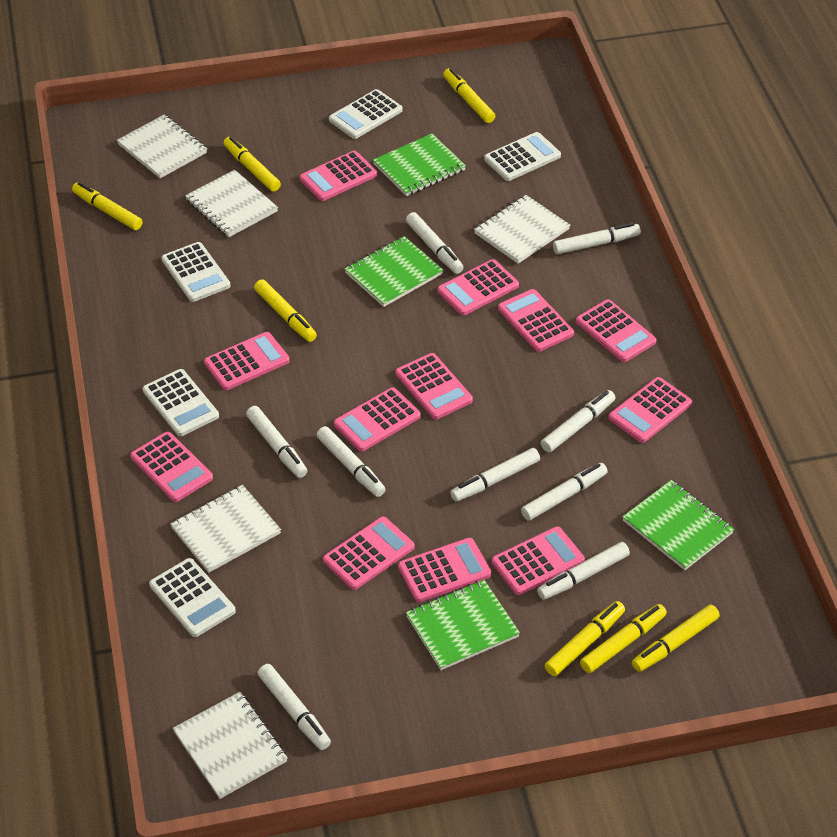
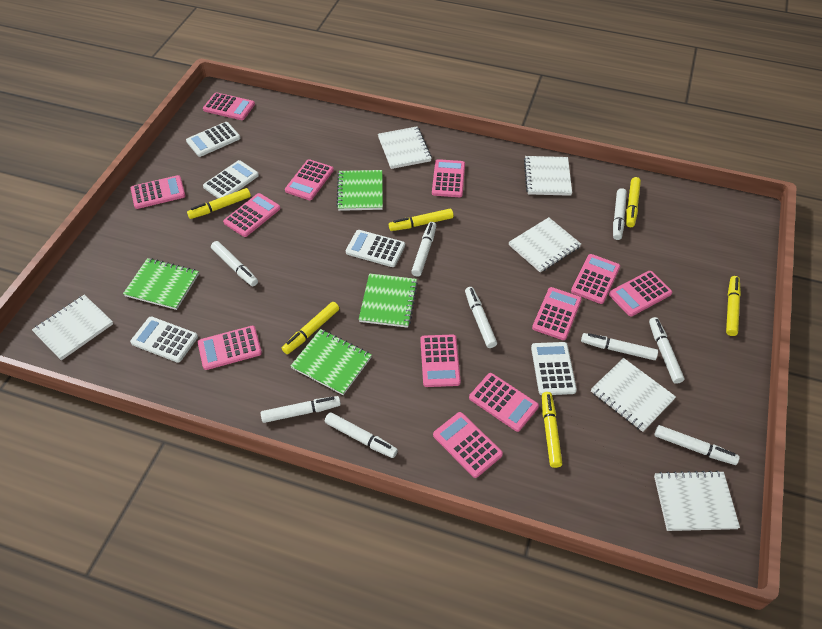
white notebook: [117,115,207,178] [170,485,281,573] [173,692,288,799] [185,170,278,237] [474,195,570,264] = 5 -> [32,295,113,360] [378,126,432,169] [508,217,581,272] [524,156,572,196] [591,358,676,432] [654,470,740,531] = 6
yellow marker: [72,182,142,230] [224,137,281,192] [254,279,317,342] [443,68,495,123] [545,601,625,676] [580,604,667,673] [632,605,720,672] = 7 -> [187,188,251,219] [282,302,339,354] [389,209,454,231] [542,392,562,468] [626,177,641,227] [726,276,741,336] = 6

